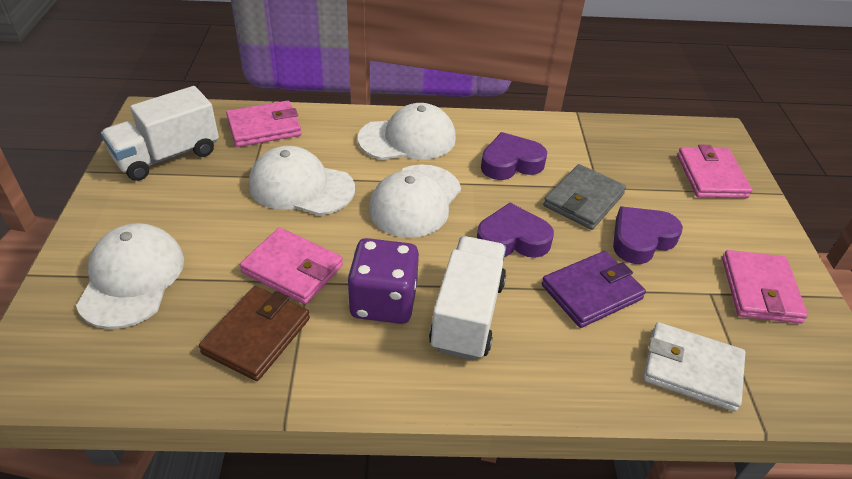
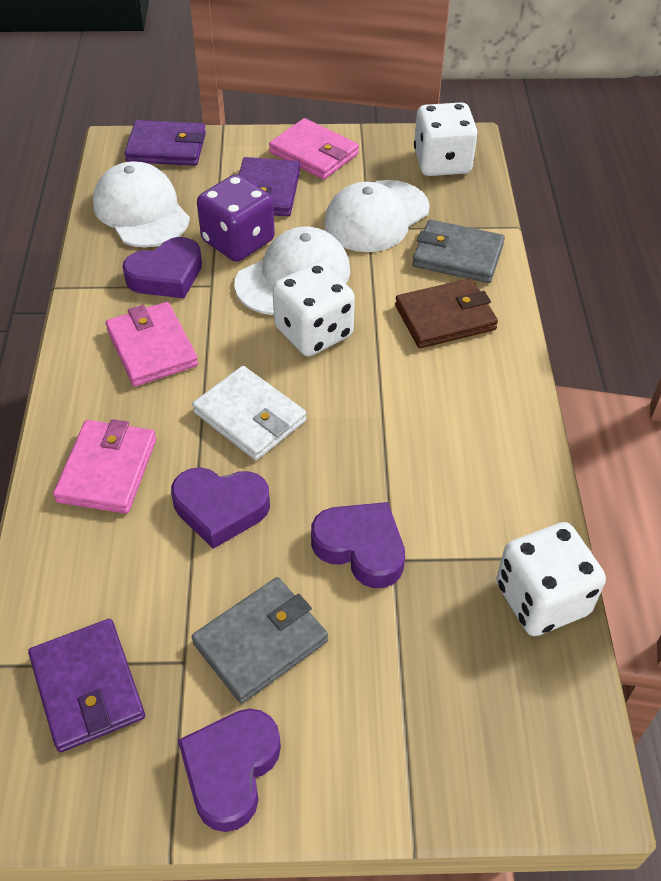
grey wallet: [543,164,626,230] = 1 -> [192,577,328,704] [412,219,505,283] = 2
pink wallet: [226,101,301,147] [240,227,343,304] [677,145,752,198] [722,250,808,324] = 4 -> [53,419,156,514] [106,302,198,386] [269,118,359,180] = 3
purple heart: [477,203,554,258] [481,132,548,180] [613,207,683,264] = 3 -> [123,237,202,298] [171,467,270,549] [178,709,281,832] [311,502,405,588] = 4
purple wallet: [542,251,646,328] = 1 -> [28,619,145,752] [124,120,206,166] [239,157,300,216] = 3
white cap: [76,223,184,329] [249,146,355,215] [358,103,456,160] [369,164,461,238] = 4 -> [93,161,190,247] [234,227,350,315] [324,180,430,252] = 3
white dice: none = 0 -> [273,262,355,357] [414,102,478,176] [496,522,606,636] = 3
white truck: [101,86,219,181] [429,236,506,360] = 2 -> none = 0

